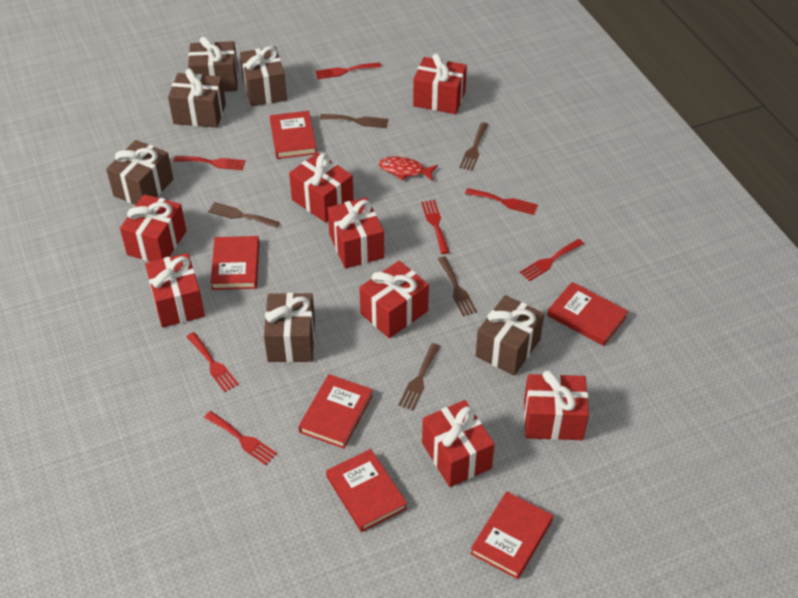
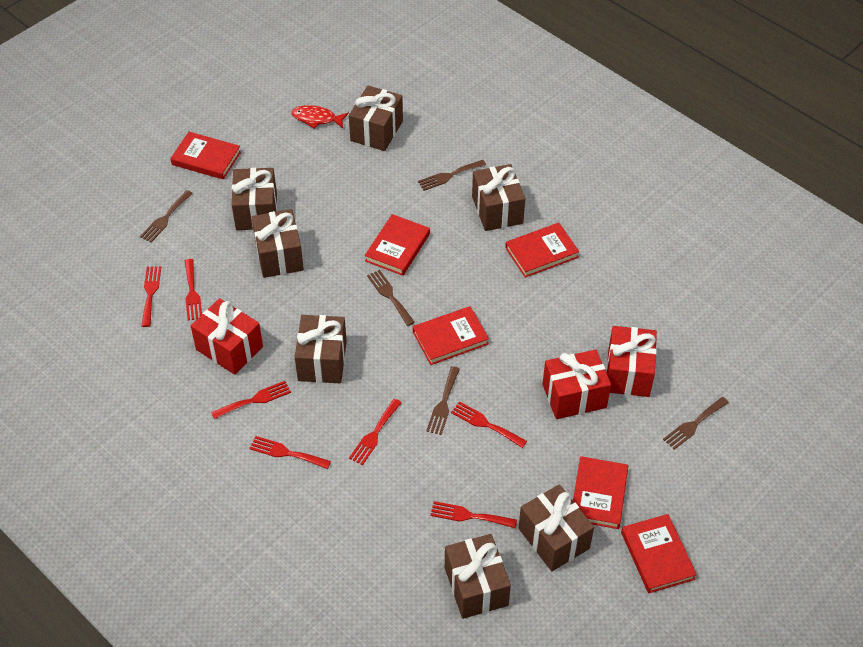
brown gift: [106,140,173,205] [168,68,226,128] [188,37,238,92] [240,46,287,107] [264,293,315,362] [476,295,544,376] = 6 -> [232,168,277,230] [251,209,304,278] [295,315,347,383] [349,86,403,151] [445,534,511,619] [472,164,525,231] [519,484,594,571] = 7
red gift: [120,194,187,262] [145,253,205,328] [289,153,354,223] [328,197,384,269] [359,261,429,338] [413,53,467,114] [422,400,495,487] [524,370,589,440] = 8 -> [191,298,263,375] [542,349,611,419] [606,326,657,397] = 3

